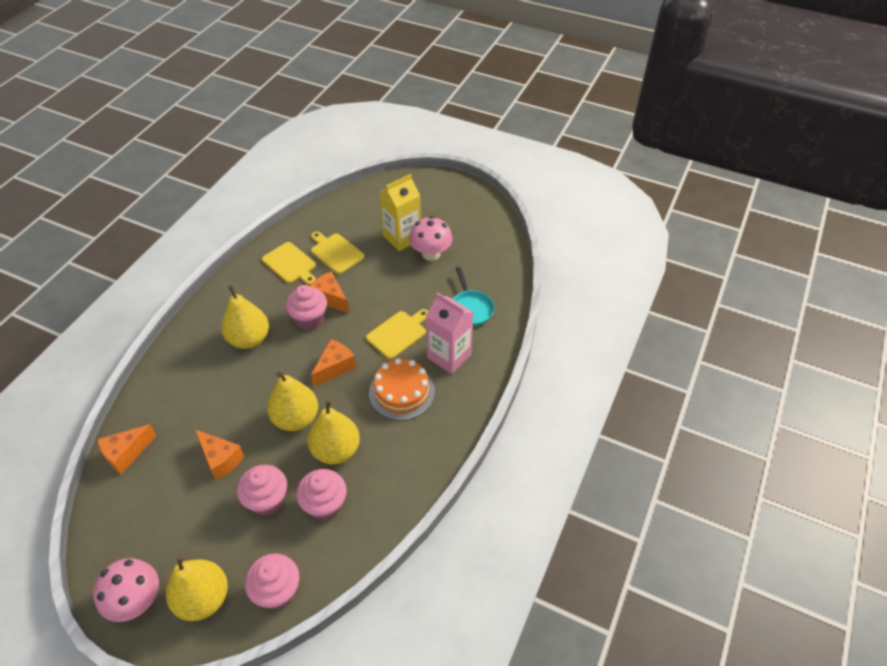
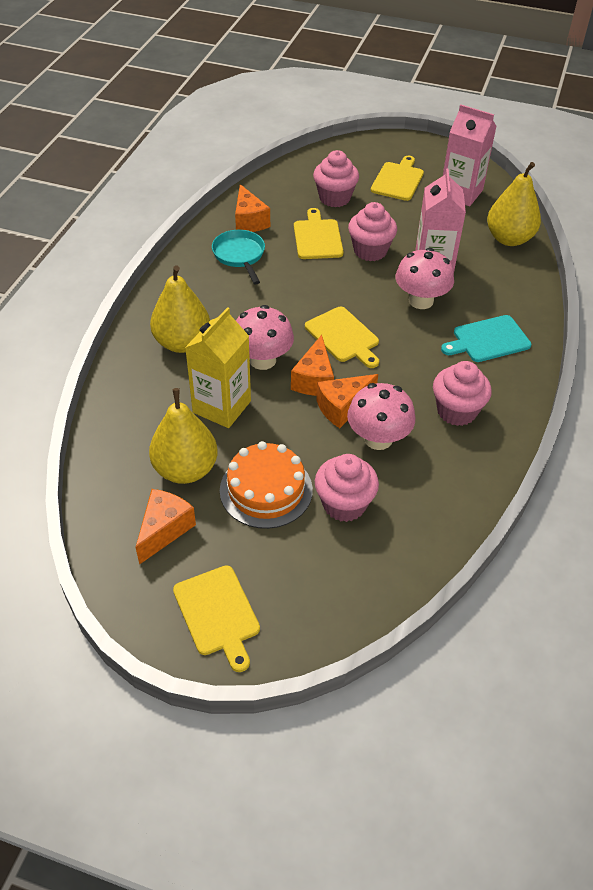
pink carton: [426,292,474,374] = 1 -> [415,169,466,271] [443,104,497,206] = 2
pink mushroom: [93,558,159,622] [409,216,452,261] = 2 -> [236,305,294,370] [347,383,415,450] [395,248,454,309] = 3
turquoise cutting board: none = 0 -> [441,315,531,362] = 1
yellow cutting board: [262,242,316,285] [311,232,365,274] [366,309,428,359] = 3 -> [173,565,260,672] [294,208,344,259] [305,307,379,368] [371,156,424,201] = 4
yellow pear: [166,555,228,621] [221,285,269,349] [267,372,318,431] [308,399,360,464] = 4 -> [149,388,218,484] [150,265,210,353] [487,162,541,246] = 3

